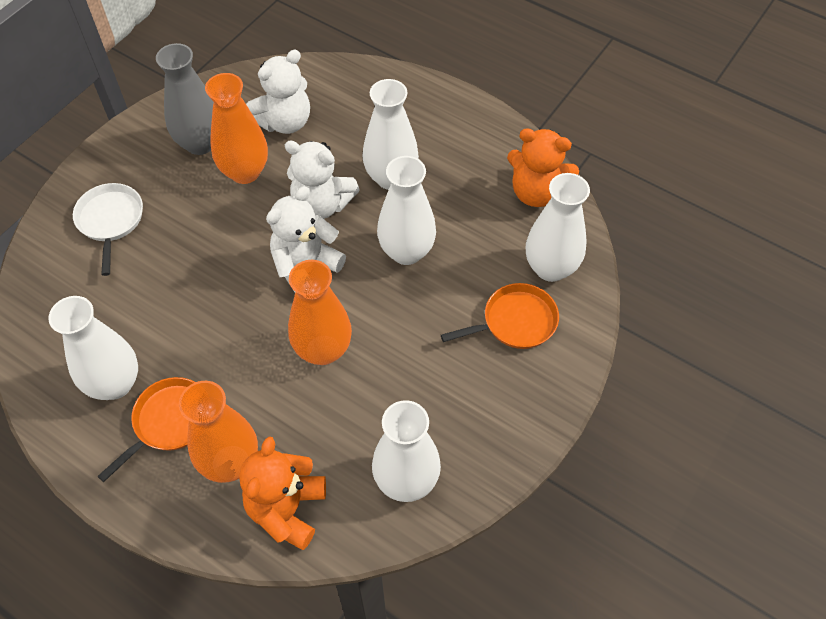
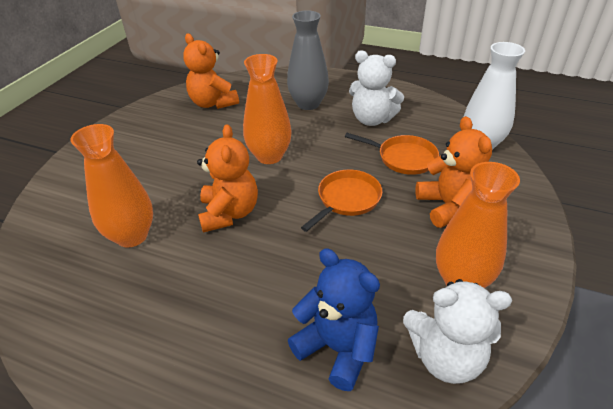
blue teddy bear: none = 0 -> [288,248,380,391] = 1
orange teddy bear: [239,436,326,550] [507,128,579,207] = 2 -> [183,33,239,109] [197,124,258,233] [415,116,492,228] = 3
white pan: [73,183,143,276] = 1 -> none = 0
white teddy bear: [246,50,310,134] [266,186,346,292] [285,140,360,219] = 3 -> [349,50,404,126] [403,279,512,384] = 2
white vase: [48,296,138,400] [363,79,419,190] [372,400,441,502] [377,156,436,265] [526,173,590,282] = 5 -> [464,42,525,150] = 1

